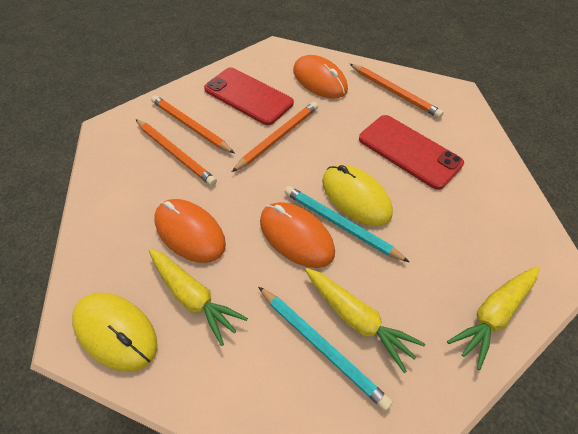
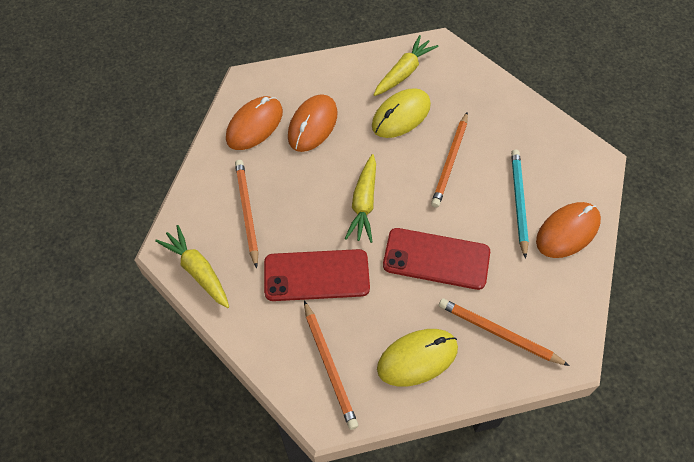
turquoise pencil: [259,287,392,411] [285,186,409,262] = 2 -> [511,150,529,259] = 1

